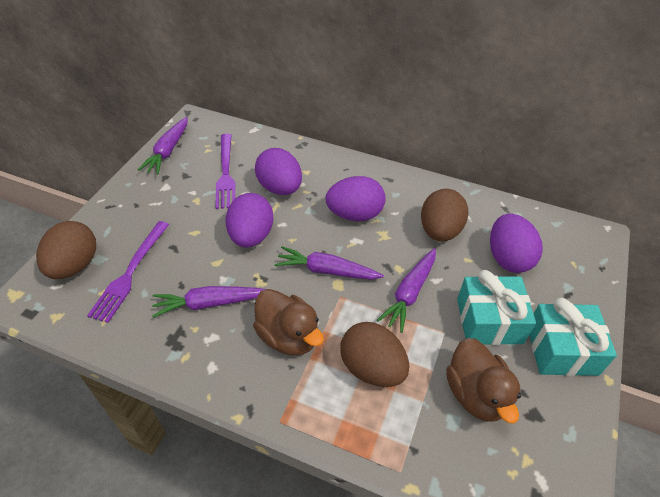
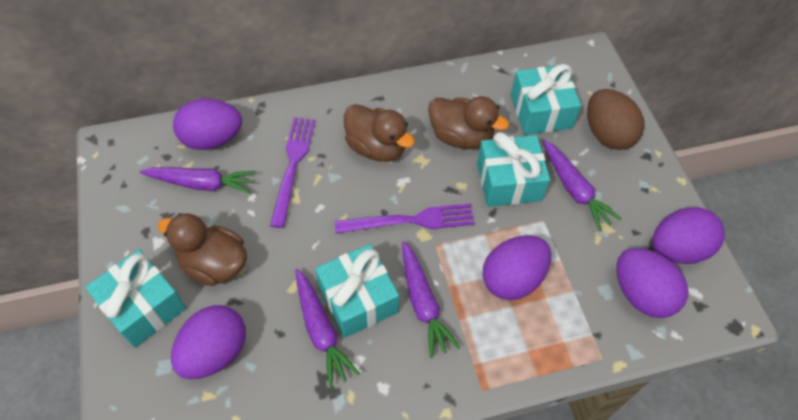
brown duck: [253,289,324,356] [446,338,521,423] = 2 -> [158,213,247,286] [344,104,415,162] [428,96,509,149] = 3
brown egg: [36,221,96,279] [340,322,409,387] [421,189,469,241] = 3 -> [587,89,645,150] = 1
purple egg: [226,193,274,247] [255,148,302,195] [326,176,386,221] [490,213,543,273] = 4 -> [171,305,246,379] [173,99,242,150] [483,235,551,300] [616,248,688,318] [652,207,725,264] = 5
turquoise gift: [457,270,536,345] [529,298,617,376] = 2 -> [85,249,186,347] [315,244,399,338] [477,132,550,207] [511,64,581,135] = 4

